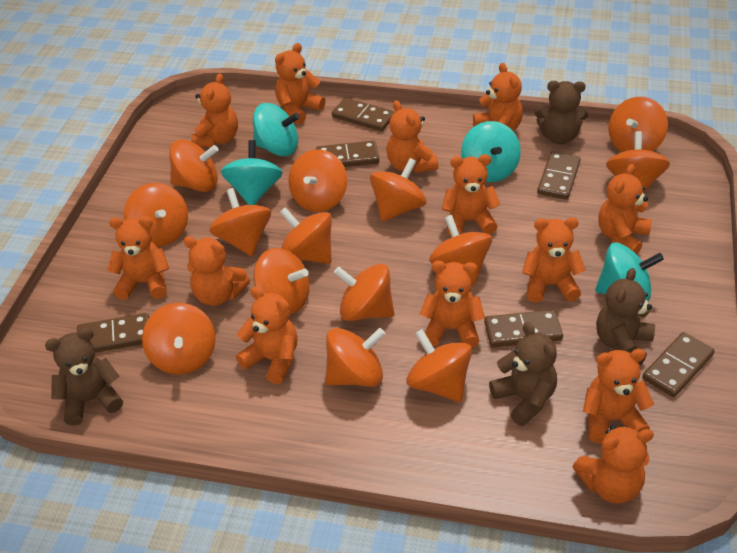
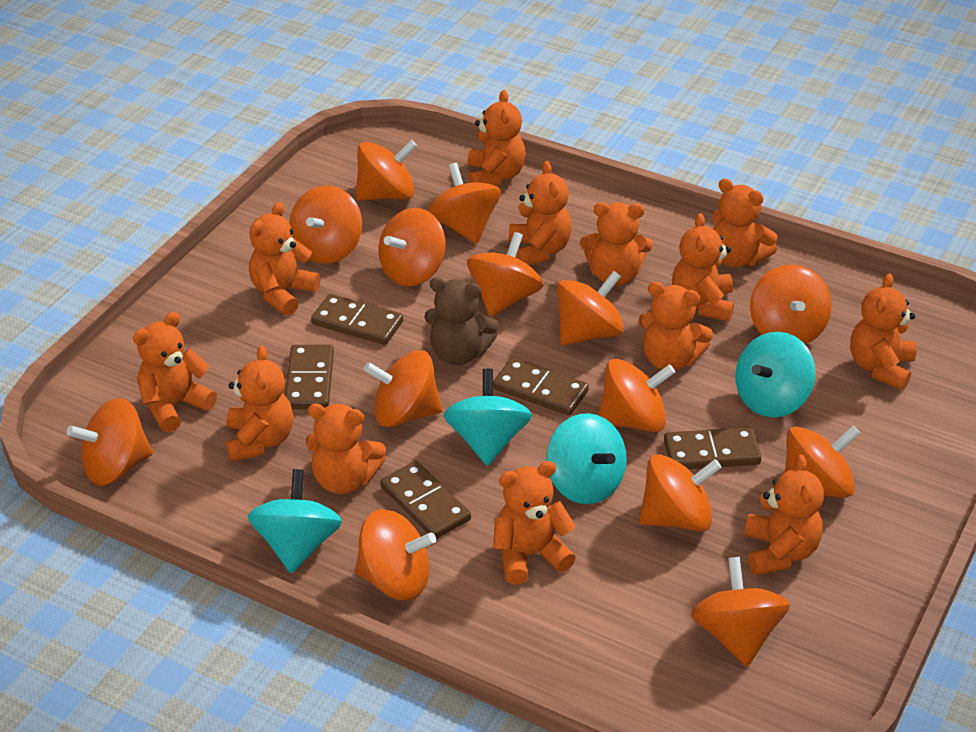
brown domino: [77,313,149,353] [316,141,379,167] [332,98,395,131] [484,310,563,348] [537,152,581,200] [642,332,715,397] = 6 -> [285,345,334,409] [311,294,403,345] [380,461,471,539] [493,357,589,416] [664,427,762,469] = 5
brown teddy bear: [45,328,123,426] [489,322,557,426] [535,81,589,144] [596,268,655,366] = 4 -> [424,277,499,365] = 1

